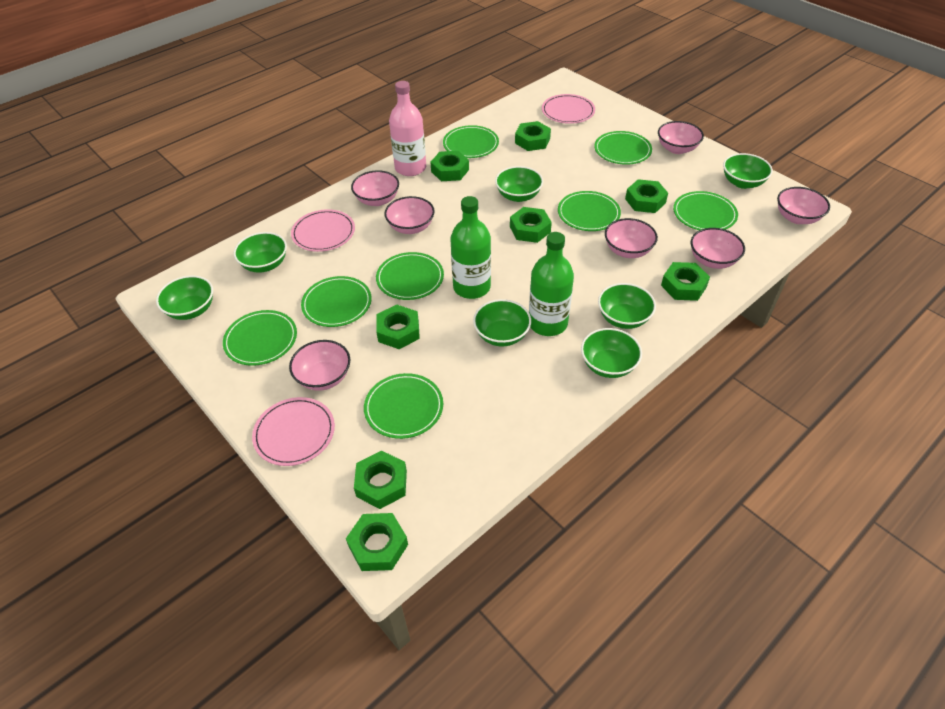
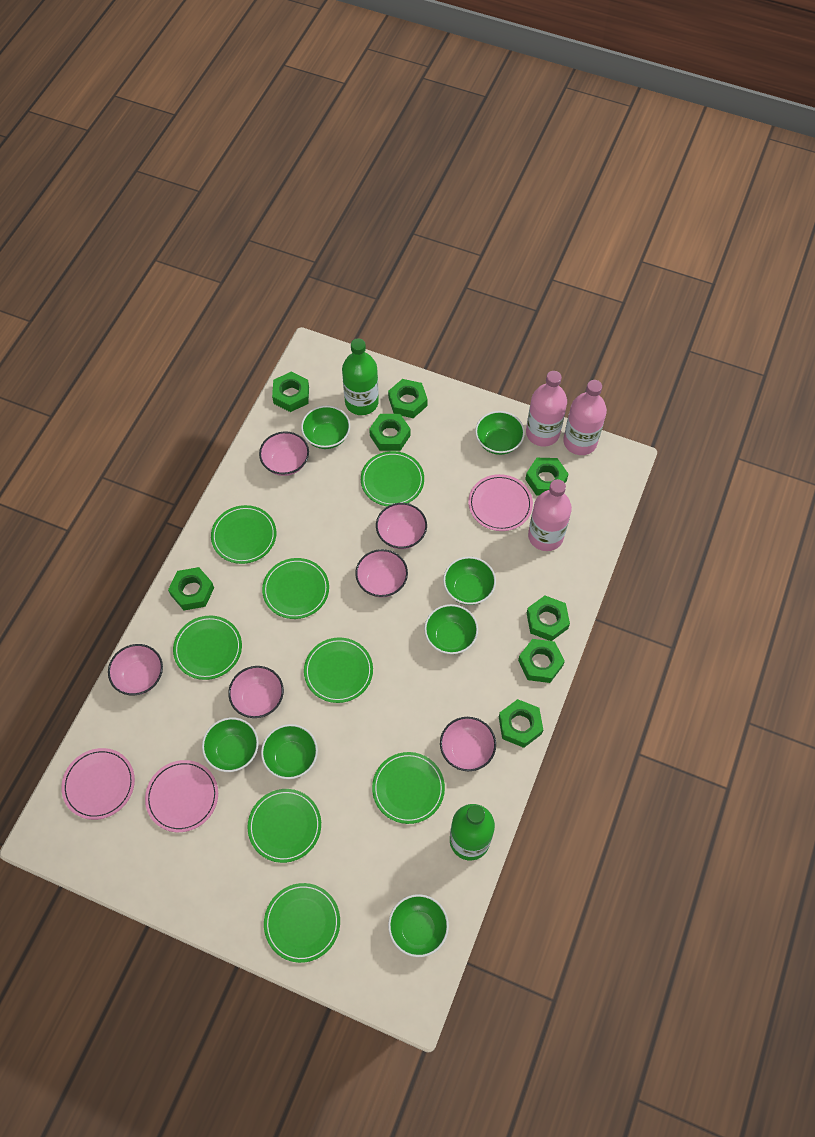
pink bottle: [389,81,426,176] = 1 -> [526,371,567,447] [528,479,572,551] [563,380,607,455] = 3
pink bowl: [289,340,351,391] [351,170,399,206] [384,196,435,234] [605,218,658,258] [658,121,704,154] [691,228,745,269] [777,187,830,224] = 7 -> [108,644,163,695] [228,666,284,718] [259,431,309,476] [355,549,408,597] [376,503,427,549] [440,717,496,771] = 6

